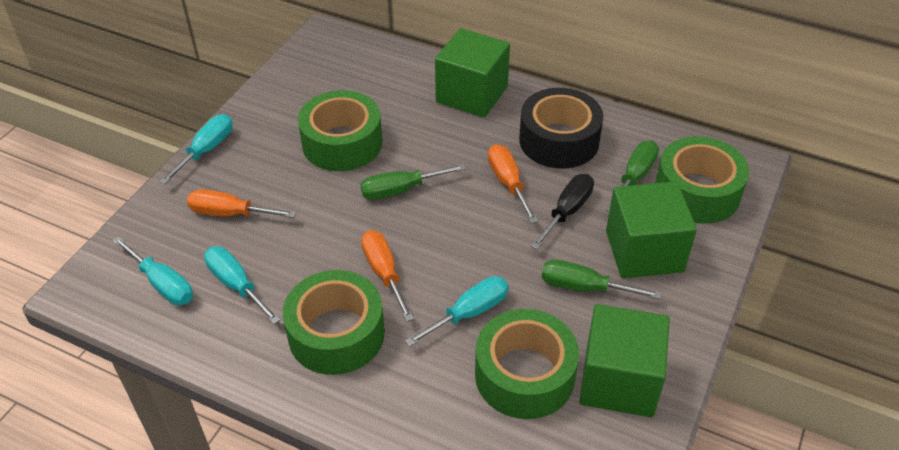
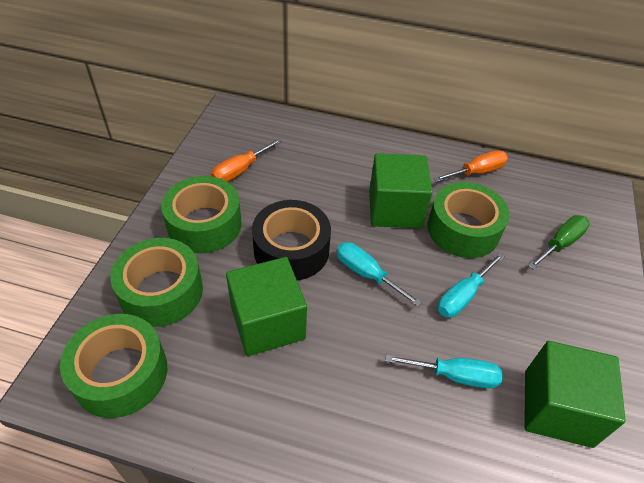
black screwdriver: [531,174,594,249] = 1 -> none = 0
green screwdriver: [360,164,466,200] [541,260,662,299] [606,141,659,212] = 3 -> [528,215,590,270] = 1
orange screwdriver: [187,189,296,218] [361,230,414,322] [488,144,538,223] = 3 -> [211,138,282,182] [433,150,508,182] = 2
turquoise screwdriver: [113,236,193,305] [159,114,233,184] [204,246,281,324] [405,276,509,347] = 4 -> [336,242,422,307] [385,354,503,389] [438,253,504,318] = 3

